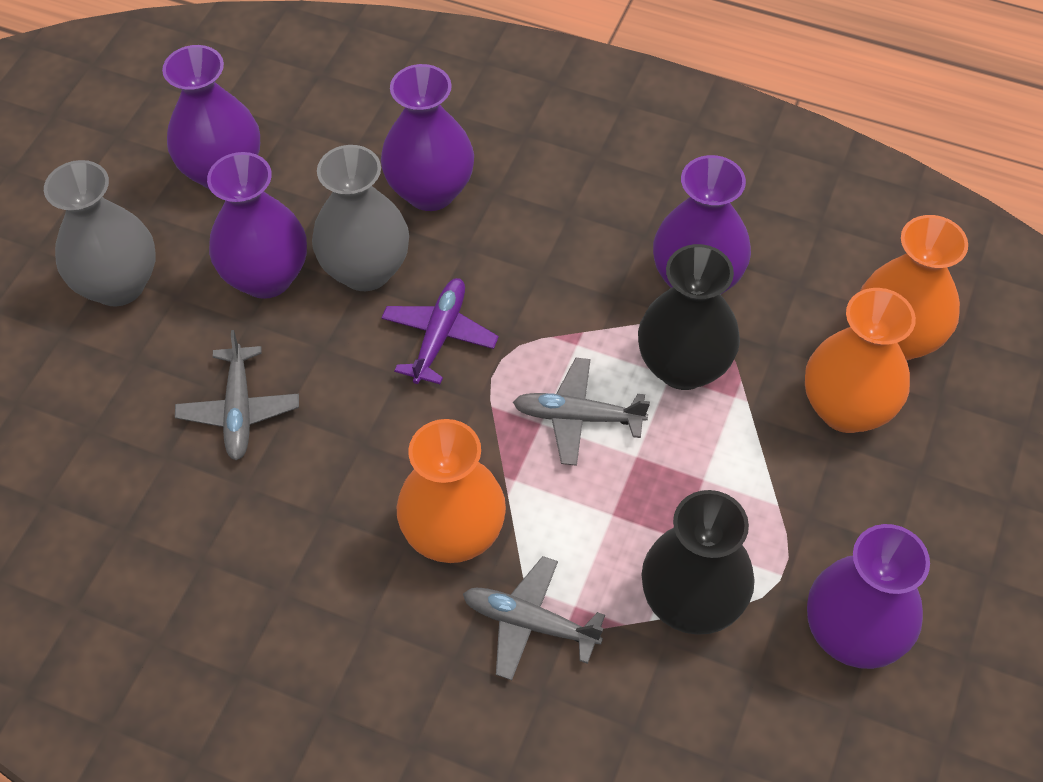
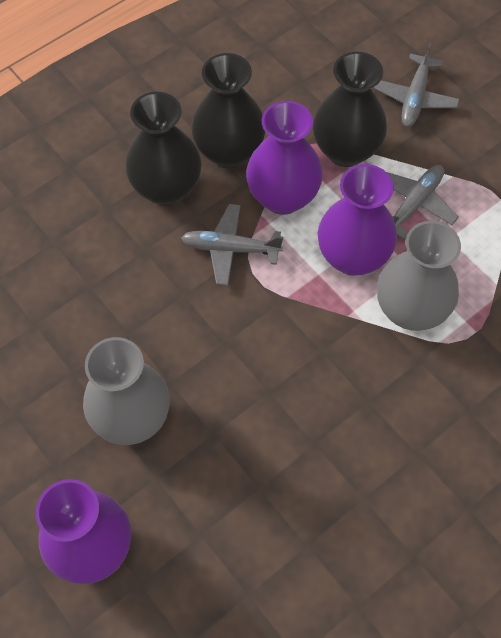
black vase: [638,244,740,390] [642,490,755,635] = 2 -> [125,92,202,206] [191,53,265,169] [313,52,387,167] = 3
orange vase: [397,419,506,563] [805,288,916,433] [860,215,968,361] = 3 -> none = 0
purple plane: [381,278,499,384] = 1 -> none = 0
purple vase: [162,45,260,190] [207,152,307,299] [381,64,474,211] [653,155,751,295] [807,524,930,669] = 5 -> [36,479,131,584] [246,101,323,215] [318,164,397,276] = 3

